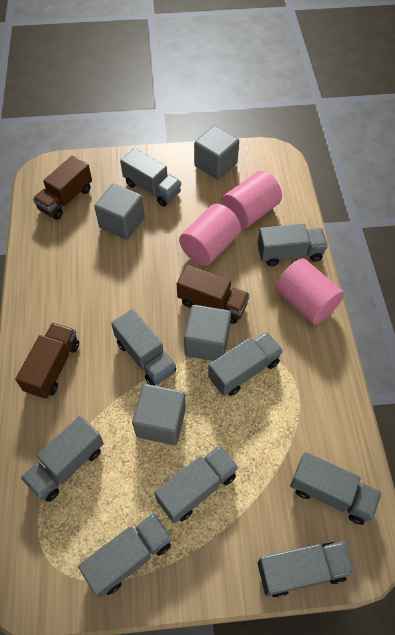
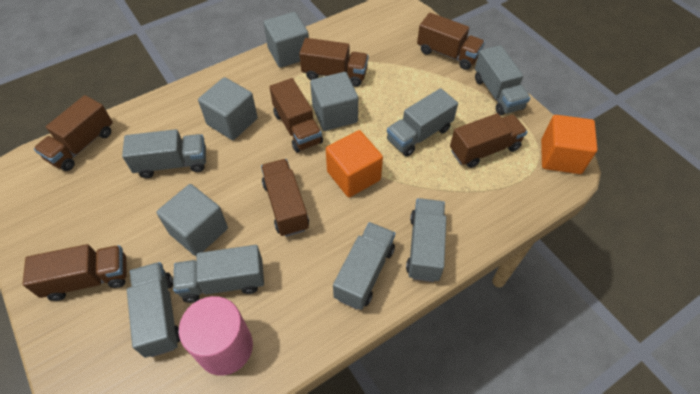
brown truck: [15,323,79,399] [33,156,92,220] [177,265,250,324] = 3 -> [23,244,127,301] [34,95,113,171] [261,159,309,237] [269,78,323,152] [299,38,368,87] [417,13,485,70] [450,113,528,168] = 7
grey truck: [21,416,104,502] [78,513,171,598] [111,309,176,386] [120,148,181,207] [154,445,238,523] [208,332,283,396] [258,223,328,266] [258,541,354,598] [290,452,381,525] = 9 -> [122,129,206,178] [127,262,180,358] [173,245,264,303] [333,222,395,310] [387,88,458,157] [406,198,446,282] [475,45,530,116] = 7
orange cube: none = 0 -> [326,130,383,197] [541,115,597,174] = 2
pink cylinder: [179,204,241,266] [221,171,282,229] [275,258,344,325] = 3 -> [179,296,253,376] = 1

